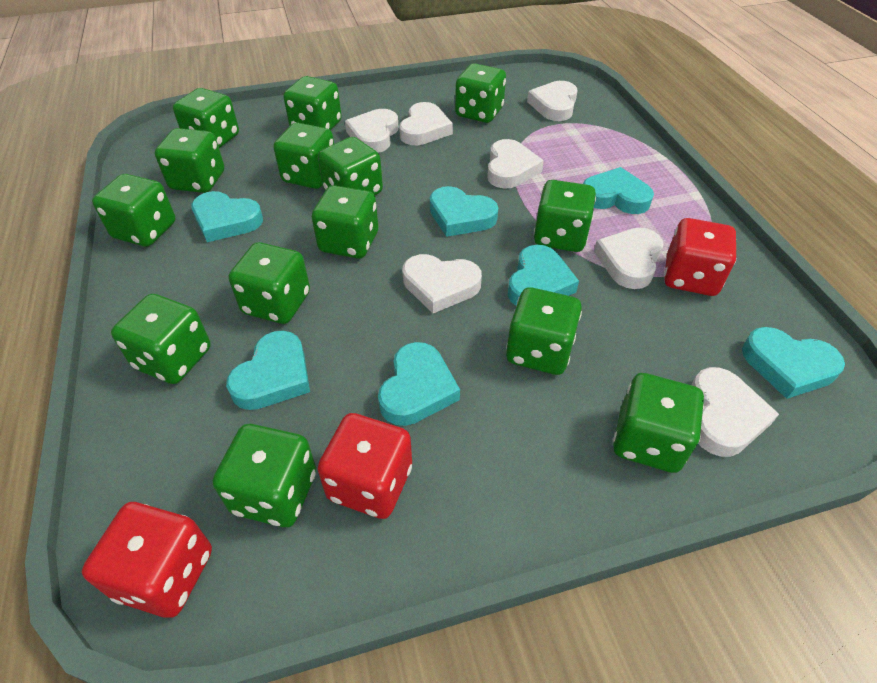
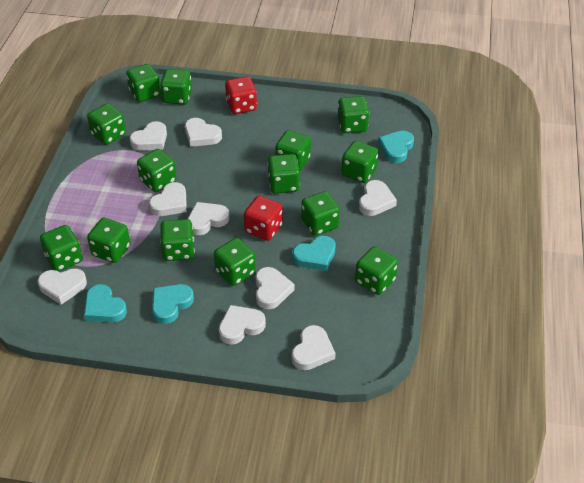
red dice: [82,502,212,618] [317,413,412,519] [664,218,736,296] = 3 -> [225,76,257,114] [244,196,283,241] = 2
turquoise heart: [192,191,263,242] [226,331,310,410] [378,342,460,426] [430,186,498,237] [508,245,579,306] [583,167,654,214] [742,327,845,399] = 7 -> [84,284,127,323] [152,284,194,324] [293,236,336,271] [378,131,414,163] = 4
white heart: [345,109,398,153] [399,102,453,145] [403,254,482,313] [487,139,544,188] [527,81,578,121] [594,228,663,289] [691,367,779,457] = 7 -> [37,268,87,305] [129,121,167,151] [149,182,187,216] [185,118,222,147] [188,202,229,235] [219,305,266,345] [255,267,295,309] [292,325,335,370] [359,180,397,216] = 9

